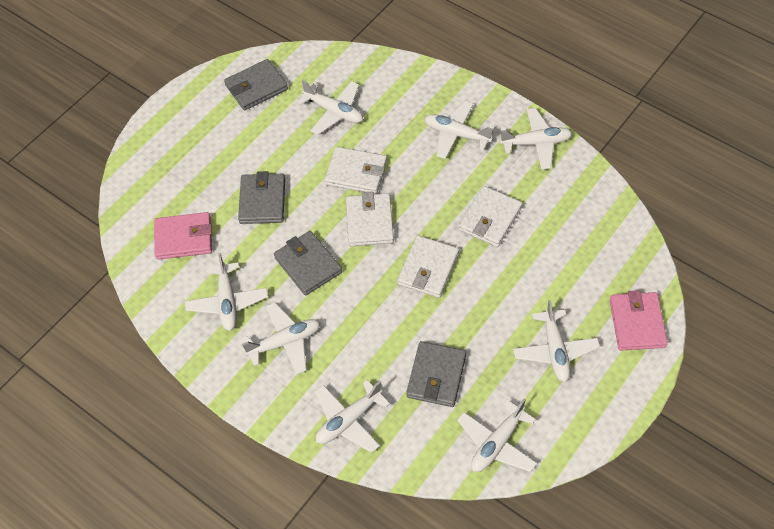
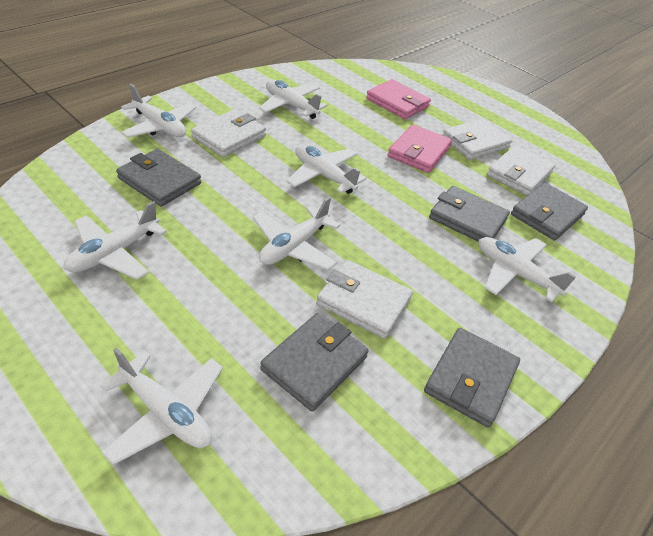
grey wallet: [224,59,288,111] [238,171,285,224] [274,231,342,295] [406,341,466,407] = 4 -> [116,149,201,207] [260,313,369,412] [424,328,520,428] [429,186,510,242] [511,183,588,241] = 5
white plane: [185,253,268,331] [242,302,320,375] [298,80,363,135] [315,380,390,453] [424,100,495,159] [457,399,537,472] [500,108,573,170] [513,300,600,382] = 8 -> [64,201,167,280] [100,348,223,465] [121,84,196,138] [252,197,341,270] [259,80,328,119] [287,144,366,194] [479,237,576,302] = 7

